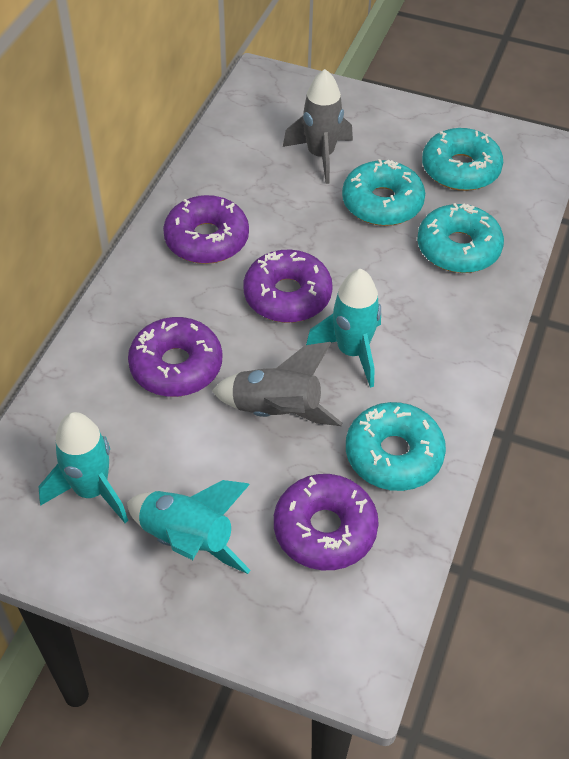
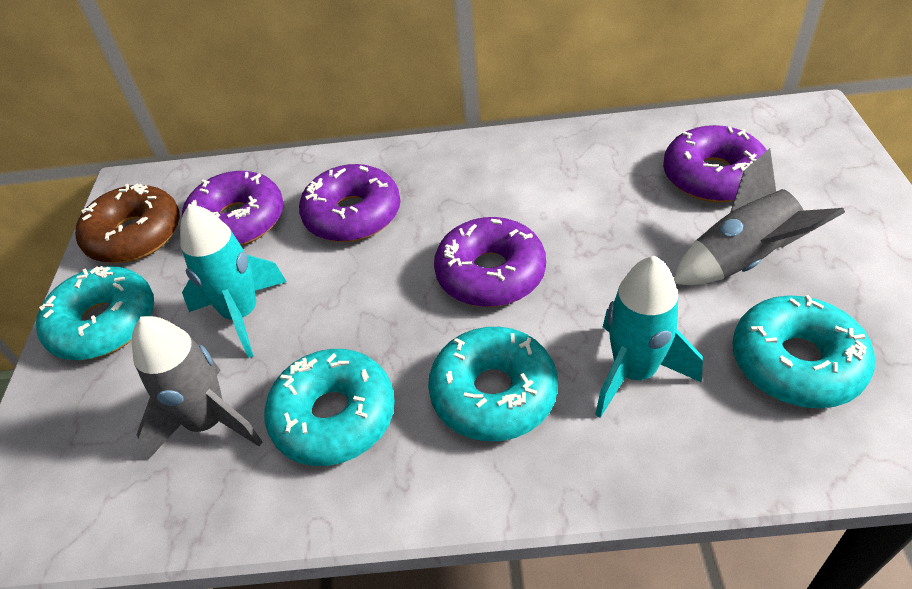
brown donut: none = 0 -> [75,183,180,263] = 1
turquoise rocket: [39,412,128,523] [127,480,251,574] [306,269,381,388] = 3 -> [180,204,287,358] [595,256,703,418] = 2

